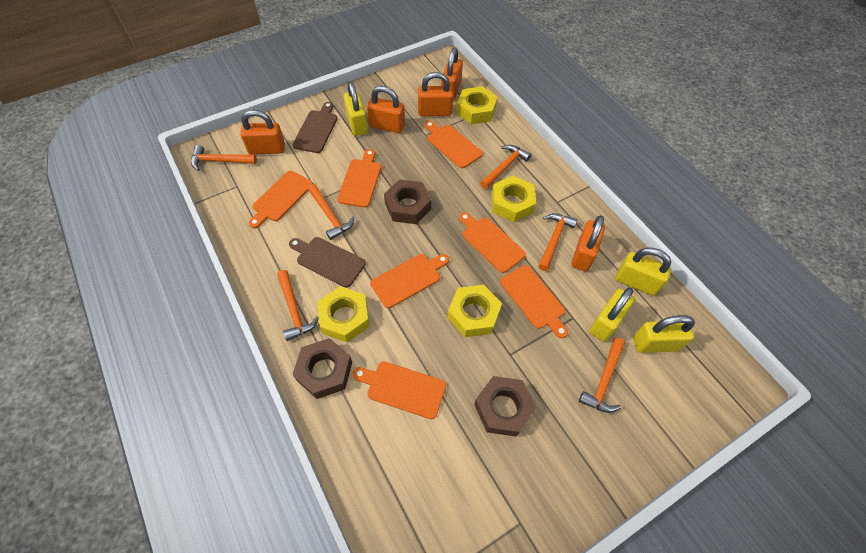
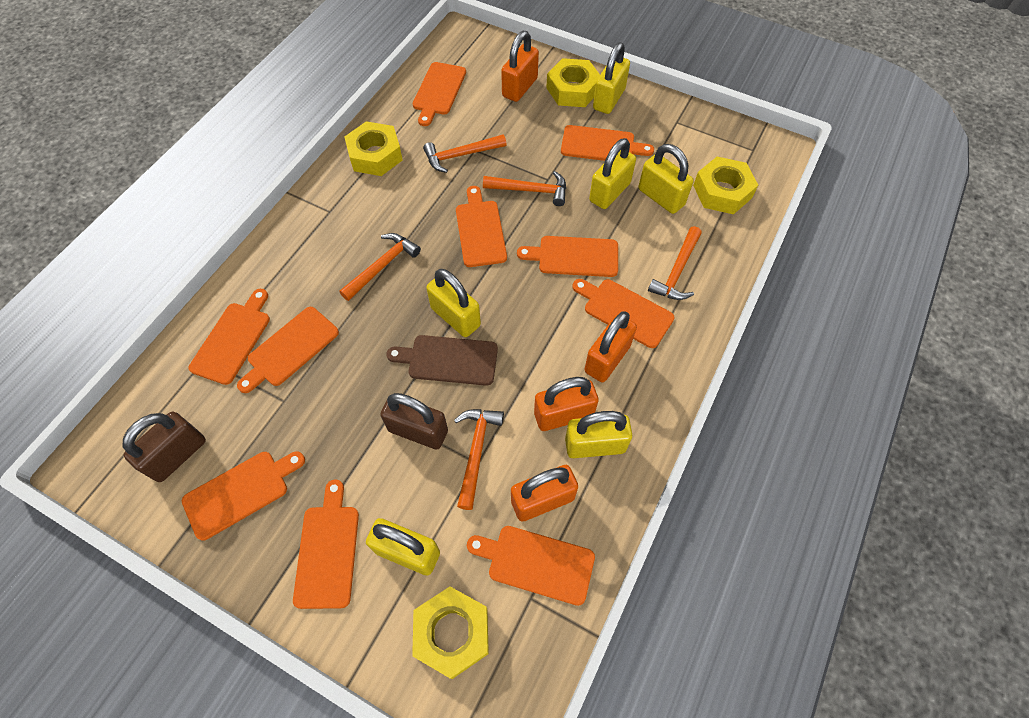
brown cutting board: [289,237,366,288] [292,102,338,153] = 2 -> [386,335,498,386] = 1
brown nut: [293,338,352,399] [384,179,431,224] [474,376,537,437] = 3 -> none = 0
brown padlock: none = 0 -> [123,411,206,482] [380,393,448,449] = 2
orange cutting board: [249,171,313,228] [337,149,381,208] [353,361,446,419] [370,254,449,308] [425,121,483,168] [459,212,526,273] [500,265,568,338] = 7 -> [182,451,305,541] [189,289,270,385] [237,307,339,393] [293,479,359,609] [413,62,466,126] [456,186,507,267] [467,526,595,606] [517,236,618,277] [561,125,654,161] [572,279,675,348] = 10
orange hammer: [191,145,257,171] [277,270,319,341] [308,184,354,240] [480,145,531,189] [538,213,577,271] [579,337,625,413] = 6 -> [339,233,421,301] [423,134,506,173] [454,409,504,510] [483,171,566,206] [648,226,702,300] = 5
orange padlock: [240,110,285,154] [367,86,405,133] [418,72,453,116] [441,48,463,100] [571,215,605,271] = 5 -> [501,31,539,102] [511,465,578,521] [534,377,599,431] [585,311,637,382] = 4
yellow padlock: [344,82,368,136] [589,287,635,342] [616,248,671,296] [633,315,695,353] = 4 -> [366,518,440,576] [426,269,481,337] [565,411,632,458] [589,138,636,209] [593,42,630,114] [638,144,694,214] = 6

